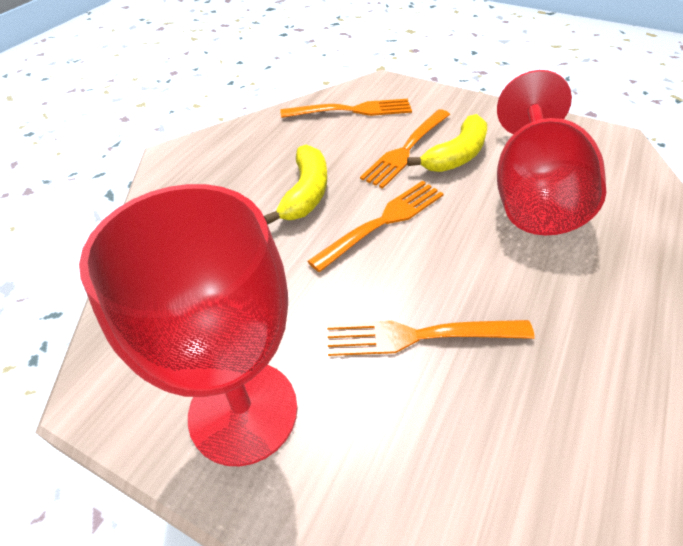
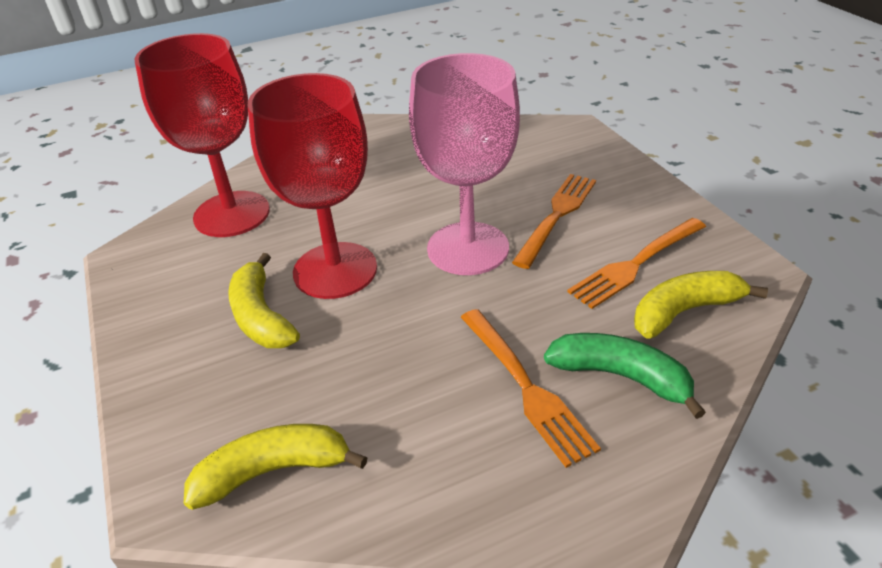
green banana: none = 0 -> [544,333,706,419] = 1
orange fork: [280,99,412,118] [307,181,444,272] [327,320,535,356] [360,109,450,189] = 4 -> [461,309,601,468] [512,174,596,269] [567,218,706,309] = 3
pink goblet: none = 0 -> [409,53,520,275] = 1
yellow banana: [264,145,327,225] [407,114,487,172] = 2 -> [184,424,368,510] [228,253,300,348] [634,271,768,339] = 3

